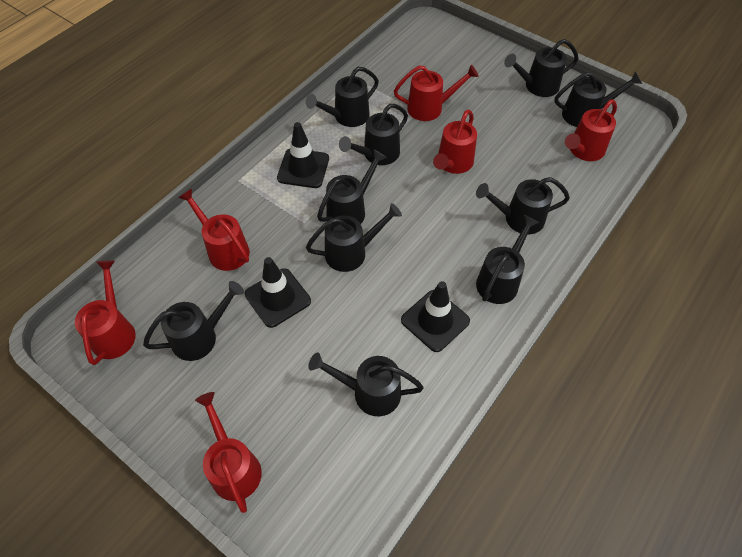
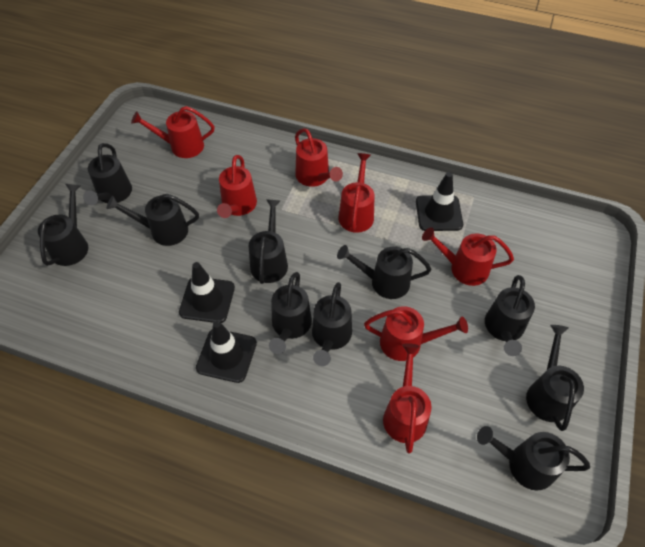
red watering can: [75,260,136,365] [178,189,250,271] [195,392,262,513] [394,65,479,121] [433,109,477,174] [565,99,617,161] = 6 -> [131,106,214,158] [217,155,257,218] [295,128,343,187] [338,153,374,233] [364,306,468,361] [383,343,432,454] [422,227,514,286] = 7

